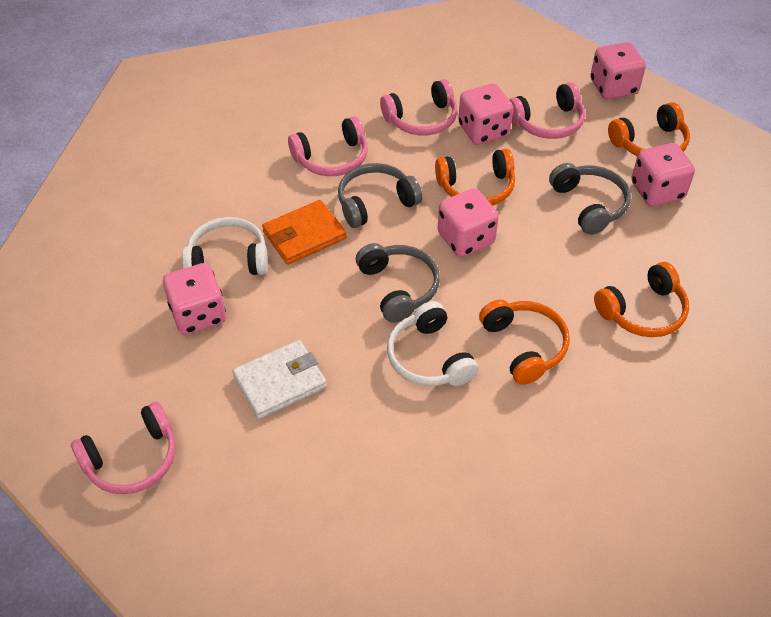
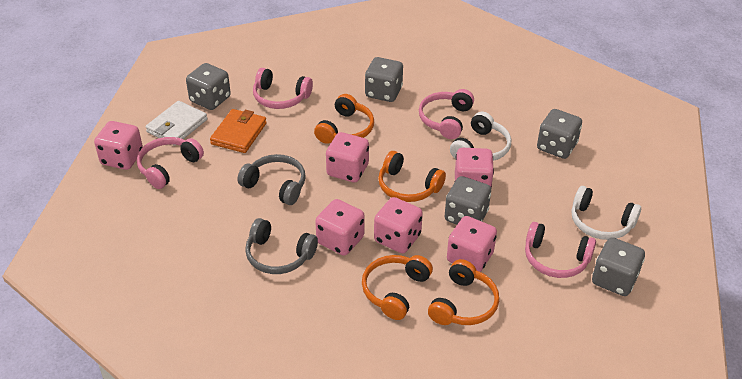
grey dice: none = 0 -> [186,63,231,110] [365,57,403,102] [444,176,491,225] [537,109,582,159] [592,237,645,296] = 5
grey headphones: [338,163,422,228] [356,243,440,323] [549,163,631,235] = 3 -> [237,154,306,205] [245,218,318,274] = 2
pink dice: [163,263,226,335] [438,188,499,257] [458,83,513,145] [590,42,646,100] [631,143,695,206] = 5 -> [94,121,143,170] [315,199,365,256] [326,132,369,182] [374,197,423,253] [447,216,497,272] [455,148,494,188] = 6

